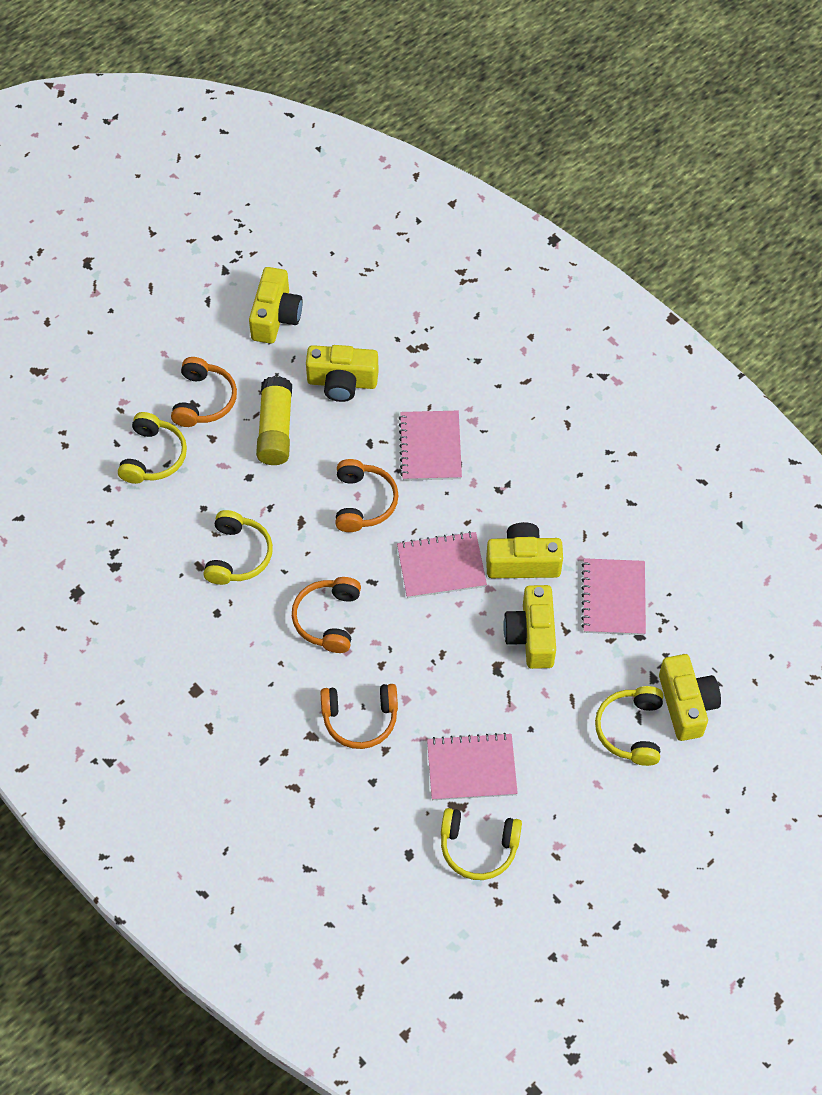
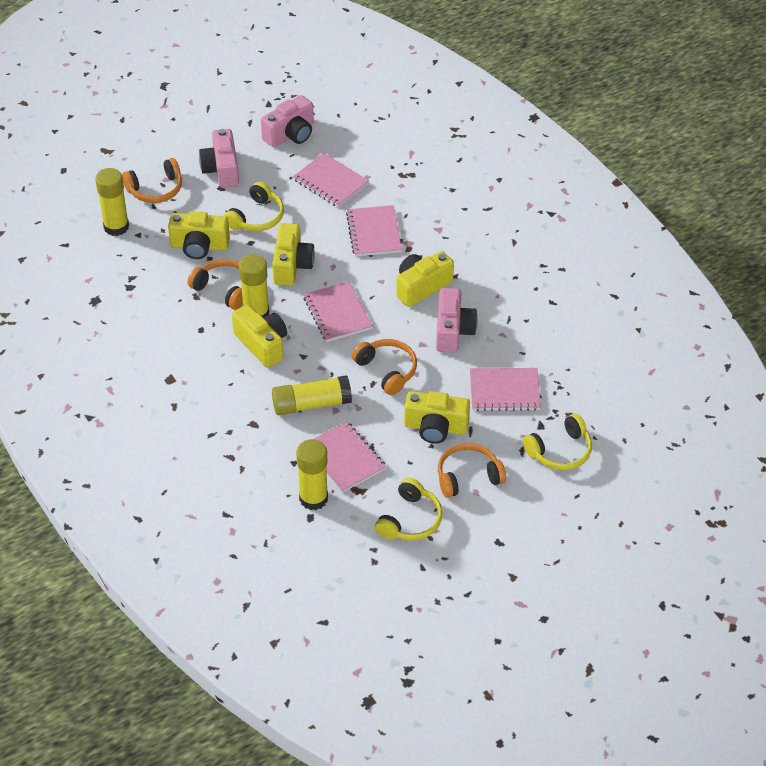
pink camera: none = 0 -> [199,129,239,188] [261,95,314,147] [436,288,478,353] = 3
pink notebook: [397,531,487,598] [399,411,462,481] [427,733,518,800] [581,558,646,635] = 4 -> [293,153,369,207] [303,281,373,342] [314,421,386,493] [346,205,402,257] [470,368,541,411] = 5
yellow glue stick: [256,376,292,465] = 1 -> [95,168,129,236] [239,254,269,318] [272,375,352,415] [296,439,328,510] = 4
yellow headphones: [118,412,187,484] [203,510,273,585] [441,808,522,880] [595,686,663,766] = 4 -> [224,182,284,231] [375,478,442,541] [523,414,592,470] = 3

